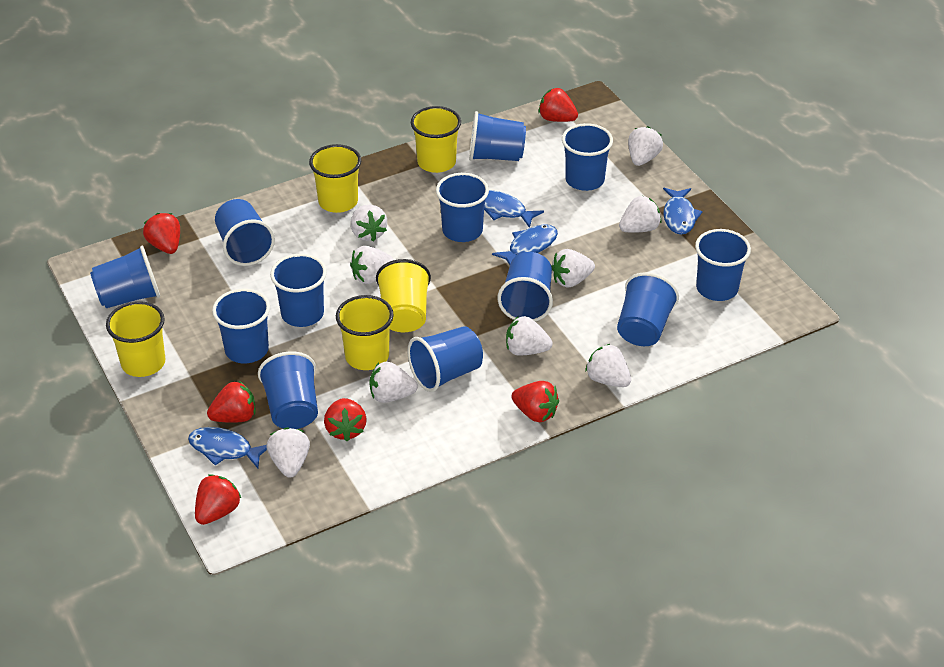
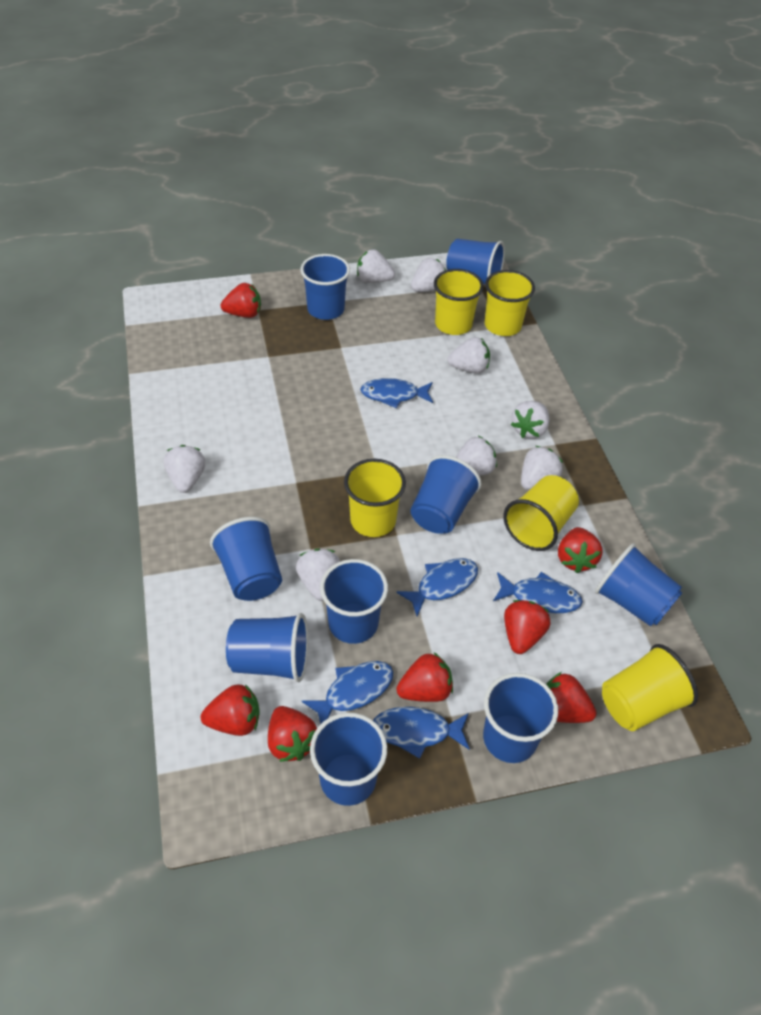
blue cup: [90,246,160,308] [212,289,270,363] [215,199,275,266] [258,351,318,429] [270,254,327,327] [407,326,483,392] [436,173,489,242] [469,111,526,161] [498,252,553,322] [562,123,613,191] [617,272,679,346] [695,229,751,301] = 12 -> [210,517,282,601] [226,613,308,682] [300,254,350,320] [310,712,387,806] [320,559,388,644] [410,455,482,534] [446,239,505,284] [483,673,558,763] [595,543,682,626] = 9
blue fish: [188,427,267,468] [484,190,544,228] [492,224,558,265] [663,188,703,235] = 4 -> [302,661,393,724] [360,378,433,408] [373,707,470,759] [396,558,478,617] [493,572,583,613] = 5
red strawberry: [143,213,180,254] [195,475,241,525] [207,381,256,423] [324,398,367,442] [511,381,559,422] [539,88,578,122] = 6 -> [201,684,260,736] [221,283,261,318] [268,706,317,762] [396,652,453,702] [504,600,551,654] [546,672,597,723] [558,527,603,573] = 7
white strawberry: [267,427,310,478] [350,246,394,284] [351,205,387,242] [369,362,418,403] [506,316,553,356] [551,249,595,288] [585,344,631,387] [619,196,661,233] [628,126,663,166] = 9 -> [164,445,205,493] [296,549,340,601] [357,249,395,283] [411,258,446,292] [447,337,490,373] [456,436,497,476] [511,401,550,438] [521,446,563,490] = 8

